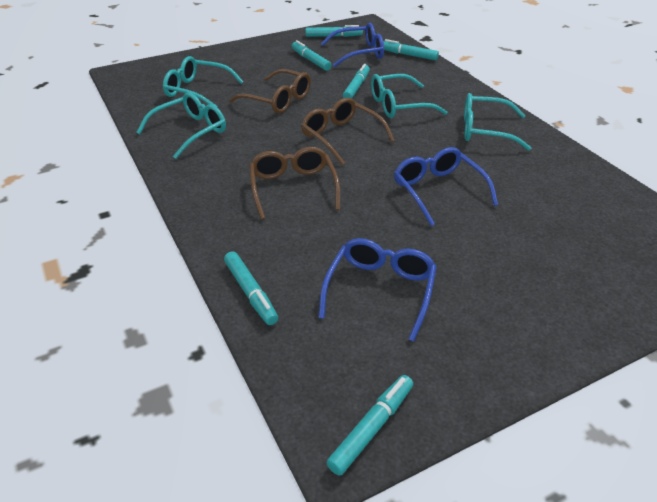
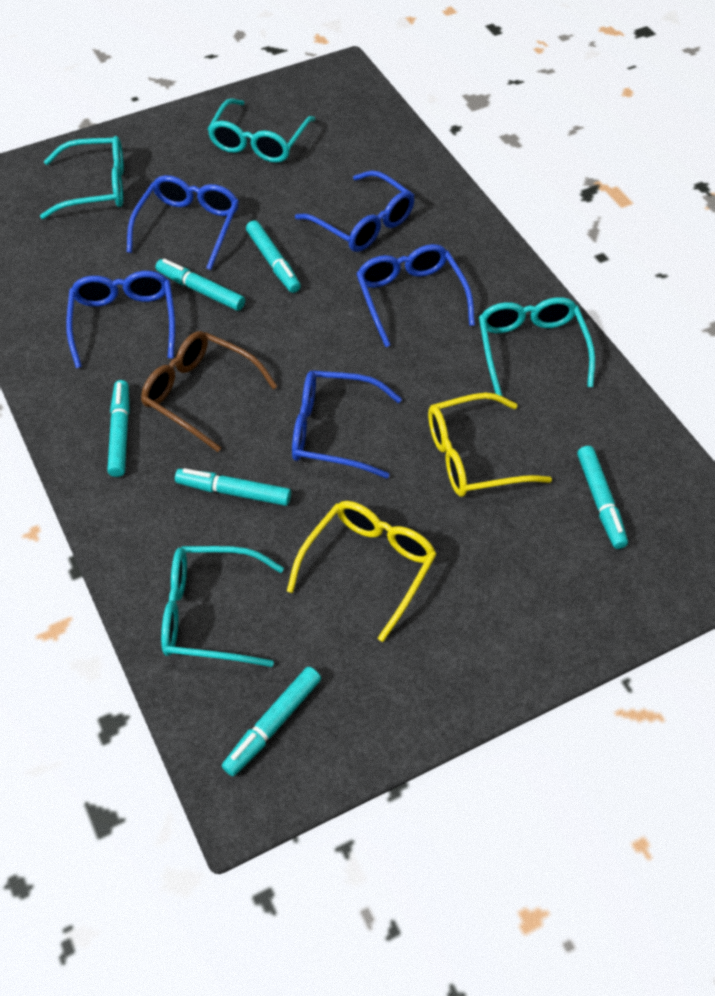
blue glasses: [318,238,437,342] [321,23,384,67] [394,147,498,226] = 3 -> [66,271,175,368] [127,175,239,270] [292,371,402,479] [295,170,415,252] [356,244,475,347] = 5
brown glasses: [229,69,311,113] [249,147,340,220] [301,97,395,165] = 3 -> [141,331,278,452] = 1
yellow glasses: none = 0 -> [287,501,437,642] [428,393,552,497] = 2

